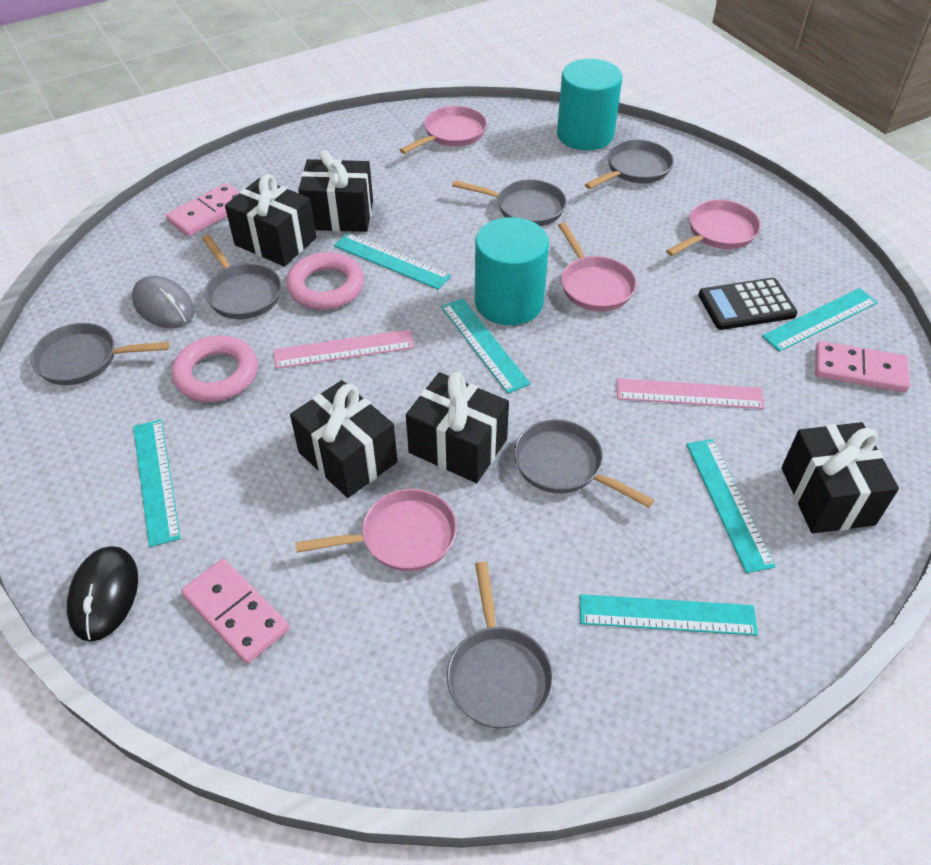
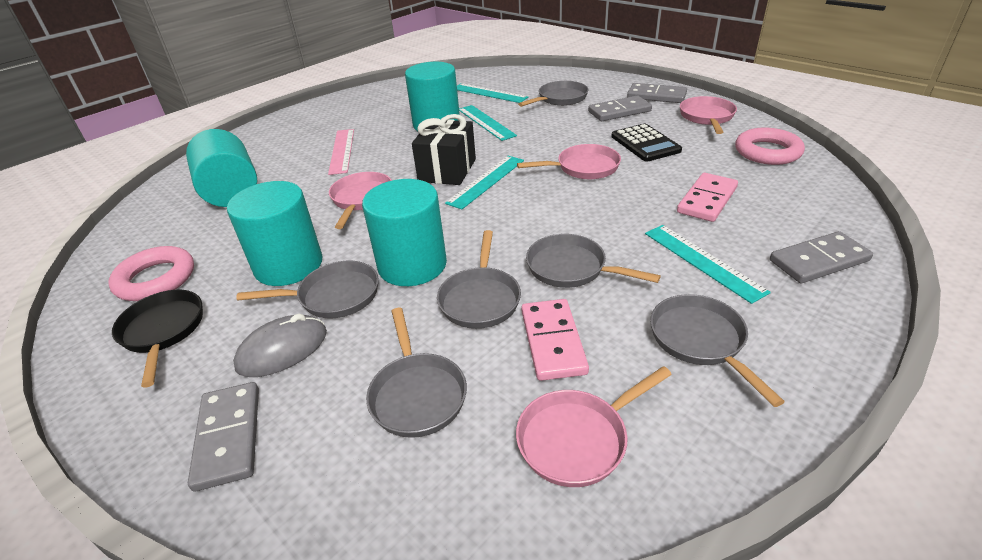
black gift: [225,174,317,266] [290,380,397,498] [298,150,373,232] [406,372,509,483] [781,422,899,533] = 5 -> [412,114,476,185] = 1
black mouse: [67,546,138,642] = 1 -> none = 0
black pan: none = 0 -> [112,290,203,388] = 1
grey domino: none = 0 -> [188,382,259,492] [588,96,652,121] [627,83,687,103] [770,231,873,283] = 4
pink domino: [166,183,239,237] [181,559,289,664] [815,341,910,392] = 3 -> [521,299,589,381] [677,173,738,222] = 2
pink ruler: [274,330,414,369] [617,378,765,409] = 2 -> [328,129,354,175] = 1
turquoise cylinder: [475,217,549,325] [557,59,622,151] = 2 -> [186,129,257,207] [227,181,322,286] [362,179,447,286] [405,62,460,131] = 4
turquoise ruler: [133,420,181,547] [334,233,451,290] [441,298,531,394] [580,594,758,636] [686,439,775,573] [762,288,878,352] = 6 -> [445,156,524,209] [457,83,528,103] [459,105,517,141] [645,225,771,304] = 4

